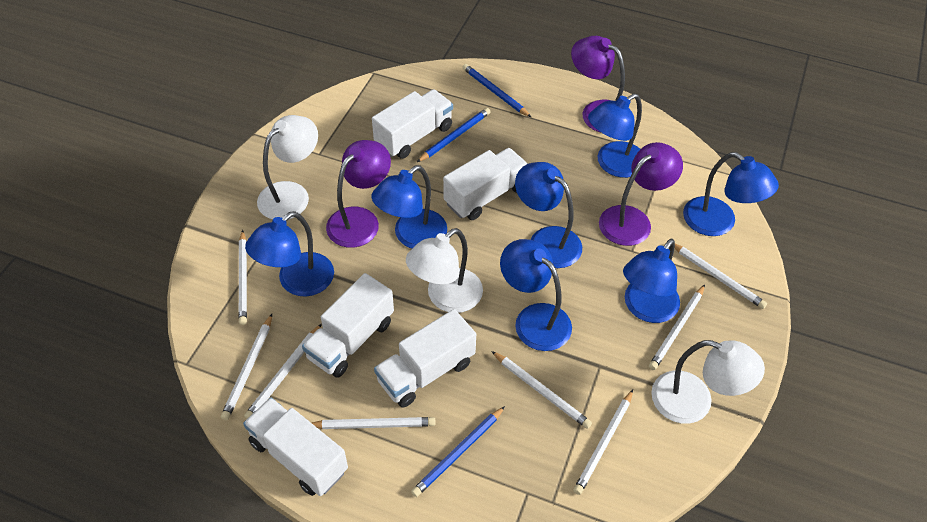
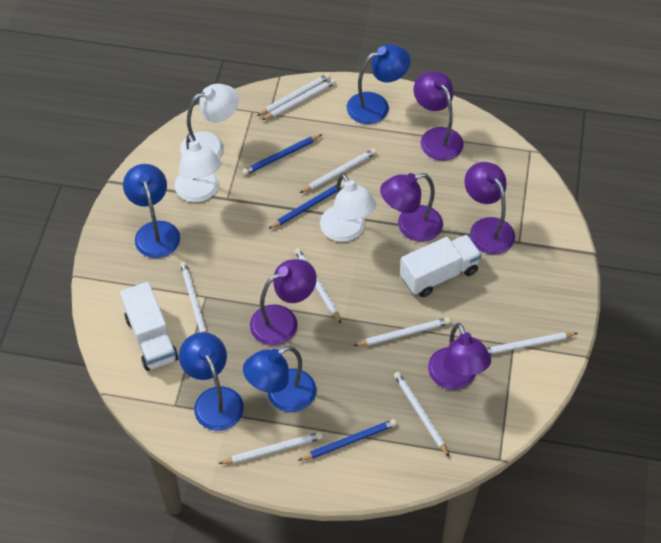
blue lamp: [245,211,334,296] [372,165,447,249] [500,239,572,351] [515,162,582,268] [588,94,642,178] [623,239,680,323] [683,152,779,236] = 7 -> [123,164,180,258] [179,332,244,431] [243,346,316,412] [347,44,411,124] = 4
purple lamp: [326,140,391,248] [571,36,625,132] [599,142,683,246] = 3 -> [250,259,317,345] [380,173,443,242] [414,71,464,161] [428,323,491,390] [464,162,515,255] = 5
white pencil: [221,314,272,420] [238,230,247,325] [244,323,322,419] [312,417,435,429] [492,351,592,429] [573,390,633,495] [649,285,705,370] [675,244,767,309] = 8 -> [180,262,207,333] [218,432,323,464] [257,74,330,116] [262,78,336,120] [295,248,341,323] [300,148,377,193] [354,317,450,346] [394,372,449,457] [486,332,578,354] = 9
white truck: [243,397,348,496] [302,273,394,378] [372,89,453,159] [374,309,476,408] [443,148,528,220] = 5 -> [120,282,179,371] [400,235,482,297] = 2

